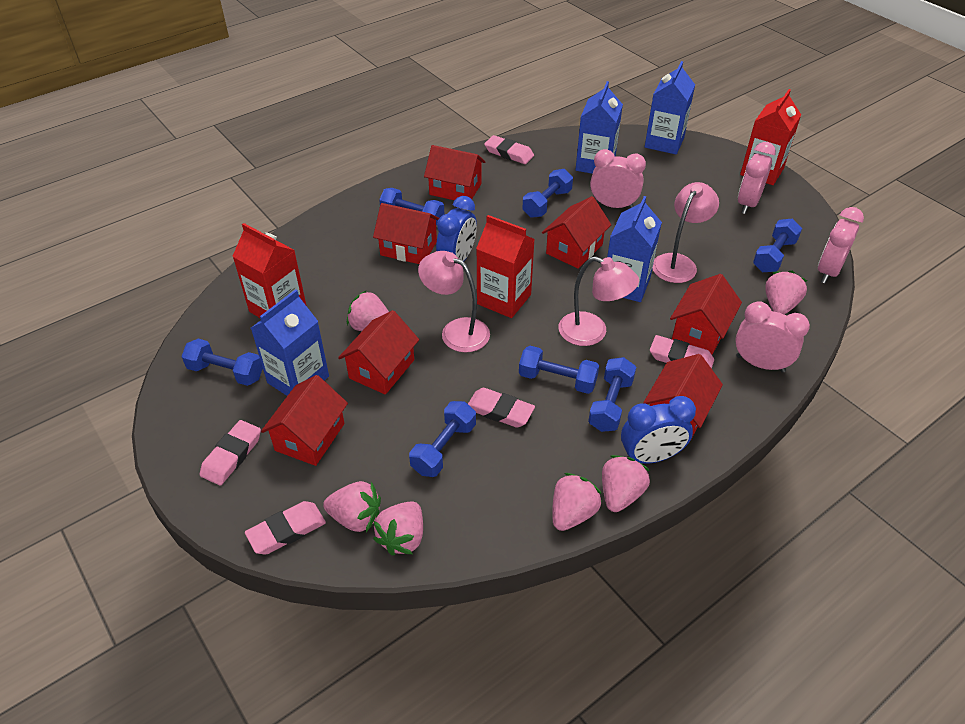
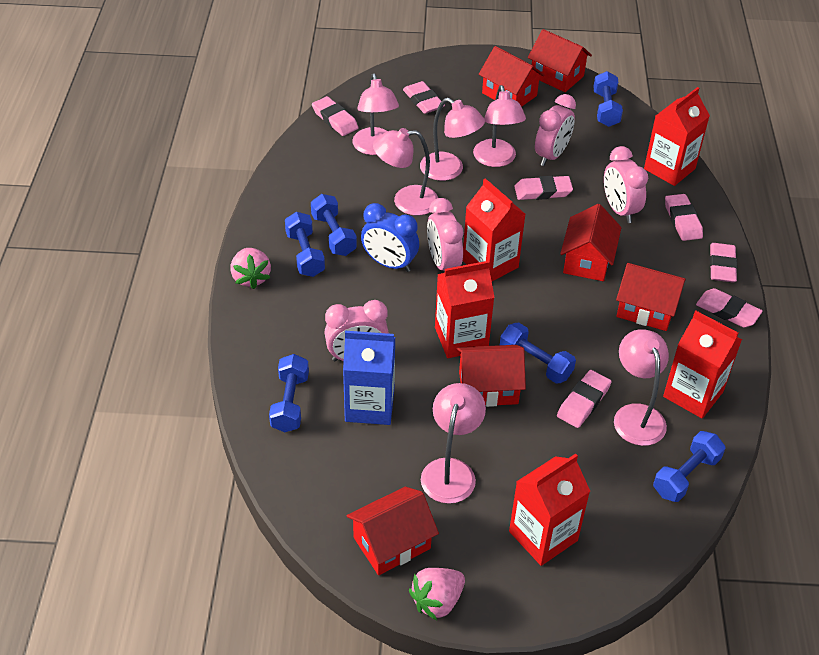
blue carton: [251,289,329,396] [576,81,623,174] [607,196,662,302] [645,61,695,154] = 4 -> [343,331,395,425] = 1
blue clock: [436,196,477,262] [621,396,696,464] = 2 -> [361,203,419,272] = 1
blue dumbbell: [181,339,263,386] [379,188,444,225] [409,401,476,477] [519,346,599,394] [522,169,573,218] [588,357,636,432] [753,218,802,272] = 7 -> [269,354,309,432] [285,212,325,277] [311,194,357,256] [500,322,576,384] [593,71,623,127] [653,431,725,502] = 6
pink eraser: [200,420,261,485] [245,501,326,555] [468,388,535,428] [484,135,534,164] [650,335,714,369] = 5 -> [312,96,358,136] [403,81,445,114] [514,176,573,200] [557,370,612,428] [665,194,703,241] [696,288,763,328] [710,243,737,283] = 7
pink lamp: [418,251,490,353] [559,256,639,346] [652,182,719,283] = 3 -> [352,73,399,155] [373,128,438,216] [420,98,485,181] [421,383,486,504] [473,85,526,167] [614,329,669,446] = 6
pink strawberry: [323,481,381,532] [347,290,389,331] [373,501,423,556] [552,473,602,531] [602,455,650,512] [765,271,807,314] = 6 -> [230,248,271,289] [409,568,465,621] = 2
red carton: [232,223,306,318] [476,215,535,318] [740,89,801,185] = 3 -> [435,261,495,358] [463,178,526,281] [509,454,590,566] [644,87,710,186] [663,311,742,419] = 5
red house: [261,375,348,466] [338,310,419,395] [373,203,439,264] [424,145,486,200] [542,196,611,269] [643,354,723,439] [670,274,742,354] = 7 -> [346,486,439,575] [457,345,526,407] [479,46,545,107] [528,29,592,92] [560,204,621,281] [616,263,686,331] = 6

